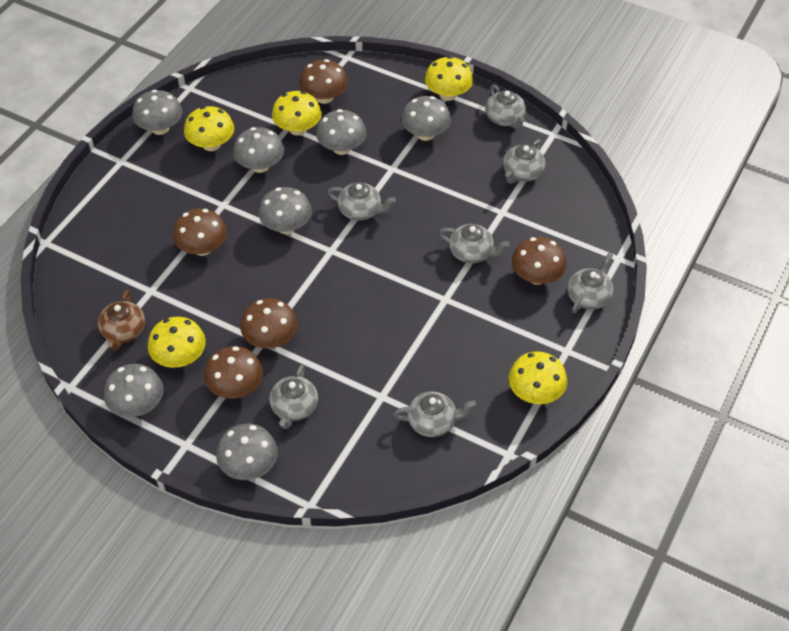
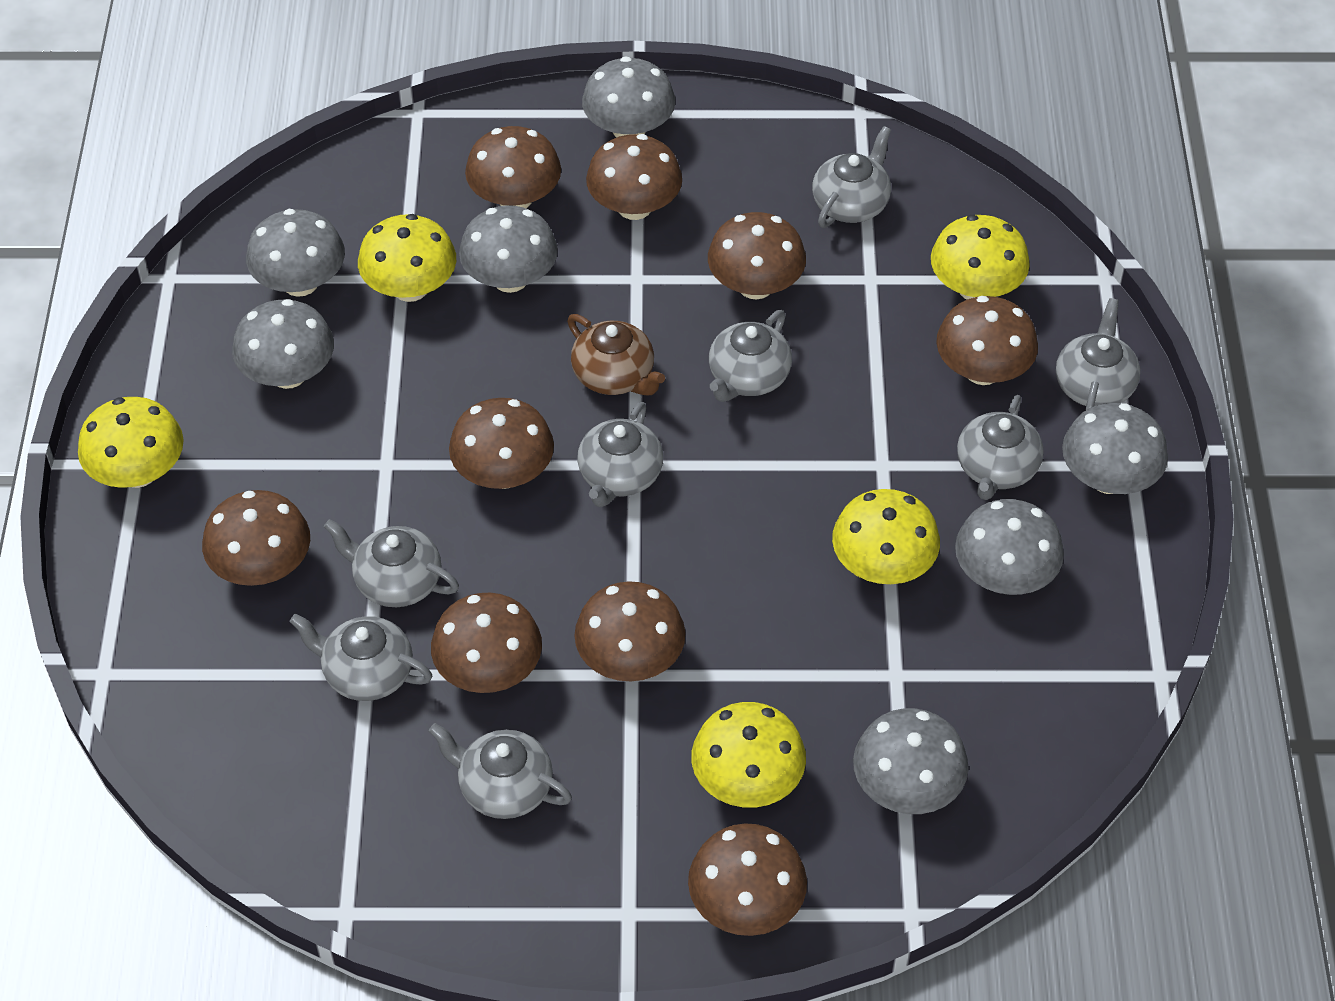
brown mushroom: [173,208,227,256] [204,346,263,399] [240,298,298,349] [299,59,348,104] [512,237,567,285] = 5 -> [202,490,310,586] [431,593,542,693] [449,398,554,489] [465,126,561,208] [574,581,686,681] [586,134,682,220] [688,823,807,936] [708,212,806,300] [936,296,1038,385] = 9
grey teapot: [269,365,318,429] [327,183,396,221] [394,391,476,437] [439,224,510,263] [485,84,526,129] [503,139,545,184] [567,253,613,313] = 7 -> [290,614,432,701] [324,519,459,607] [429,723,572,819] [577,402,663,507] [709,310,792,402] [812,126,891,228] [957,395,1044,500] [1056,298,1140,411] = 8

